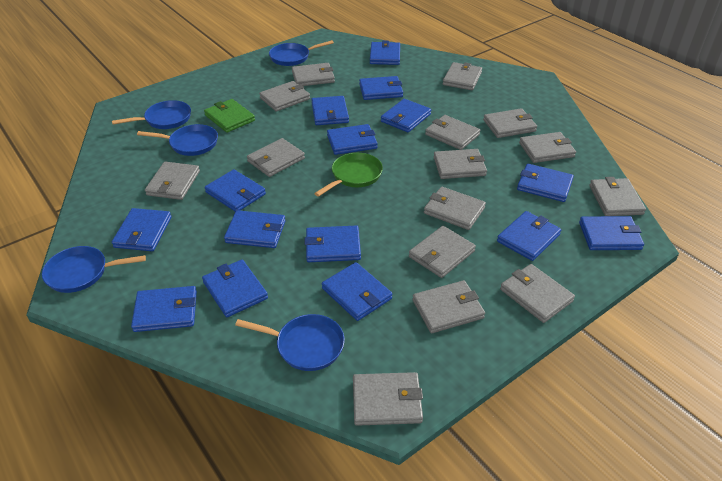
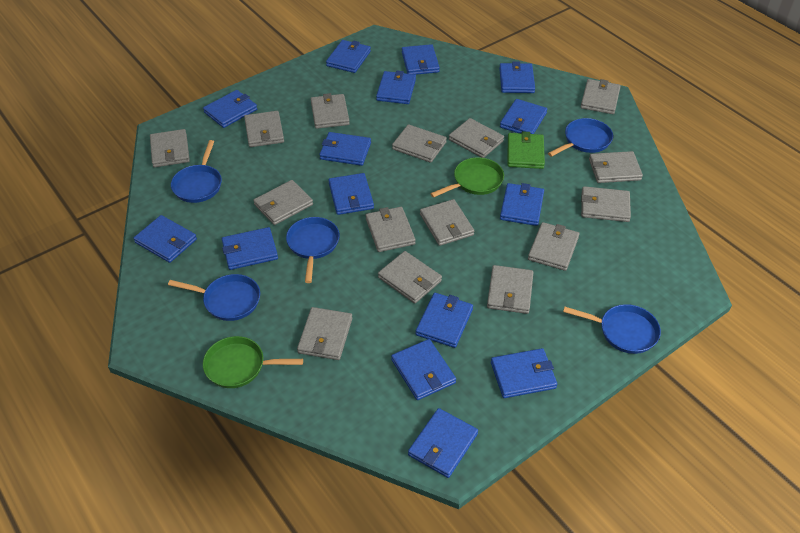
green pan: [314,153,383,197] = 1 -> [203,336,303,388] [430,157,504,198] = 2

